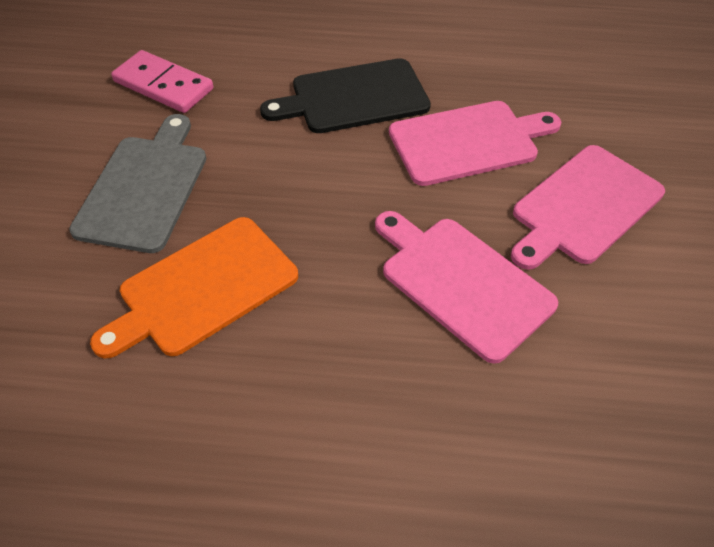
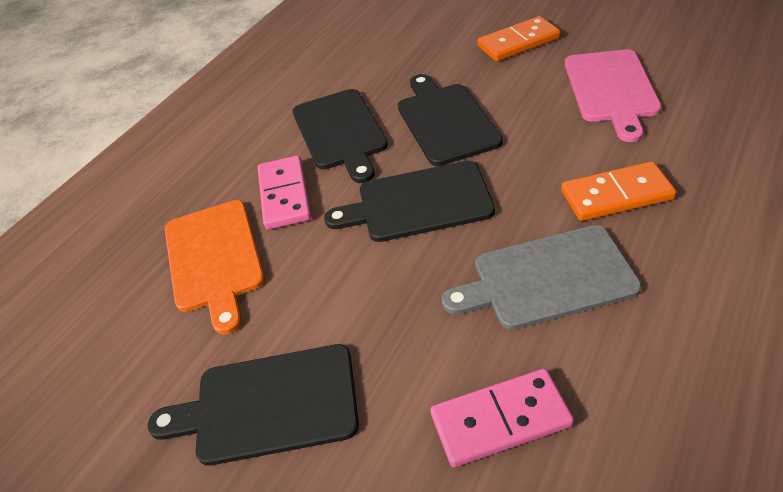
black cutting board: [260,58,431,133] = 1 -> [148,344,359,466] [292,89,388,183] [324,161,495,242] [398,74,503,166] = 4
orange domino: none = 0 -> [477,16,560,62] [561,161,676,221] = 2
pink cutting board: [375,211,558,363] [389,101,561,186] [511,145,665,270] = 3 -> [565,49,662,142] = 1
pink domino: [111,50,213,113] = 1 -> [258,156,311,230] [430,369,574,467] = 2

